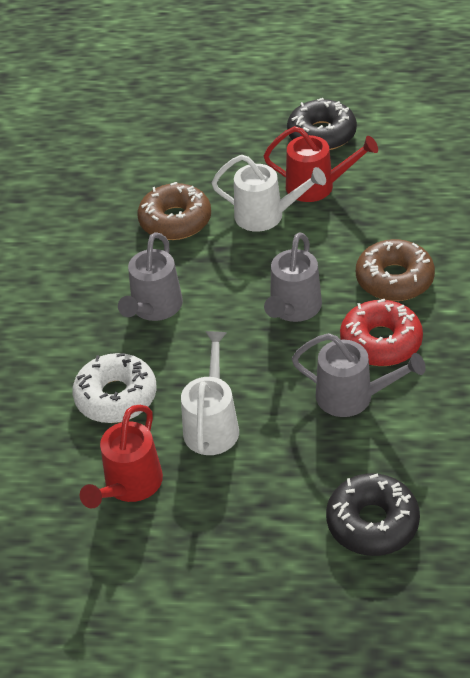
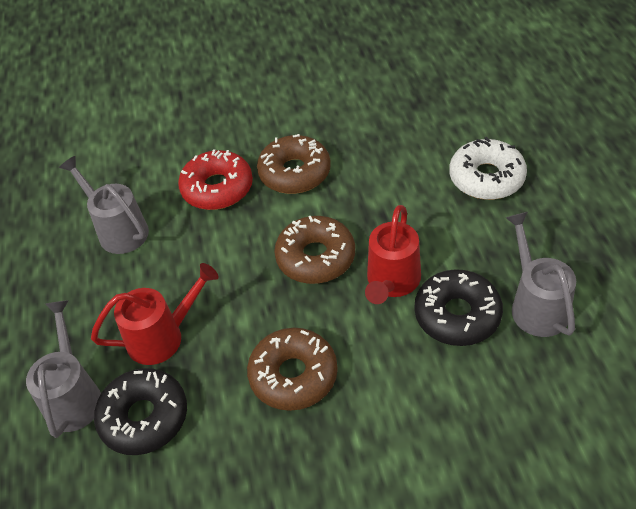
brown donut: [138,182,211,240] [356,239,435,301] = 2 -> [247,328,338,411] [257,134,331,194] [274,216,355,284] = 3
white watering can: [181,331,239,455] [212,155,326,232] = 2 -> none = 0

